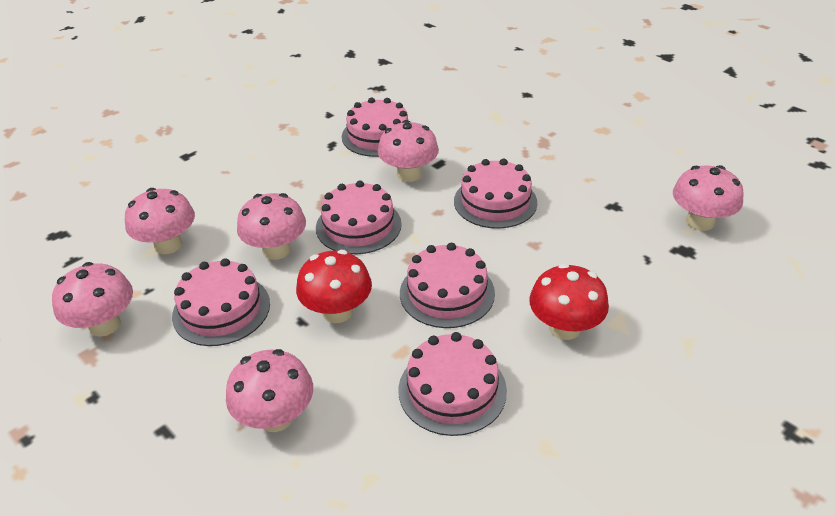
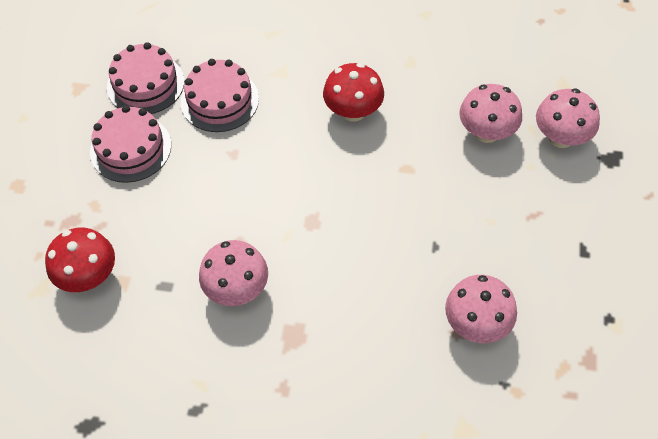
pink cake: [172,258,270,346] [316,180,402,254] [342,98,408,157] [398,332,507,436] [400,243,495,328] [454,159,537,229] = 6 -> [90,105,171,183] [107,42,184,114] [181,59,259,132] = 3
pink mushroom: [52,262,133,337] [125,188,195,254] [226,349,313,432] [237,193,306,260] [378,120,439,182] [673,165,744,231] = 6 -> [199,240,268,306] [445,275,517,343] [459,84,522,143] [536,88,600,148] = 4

